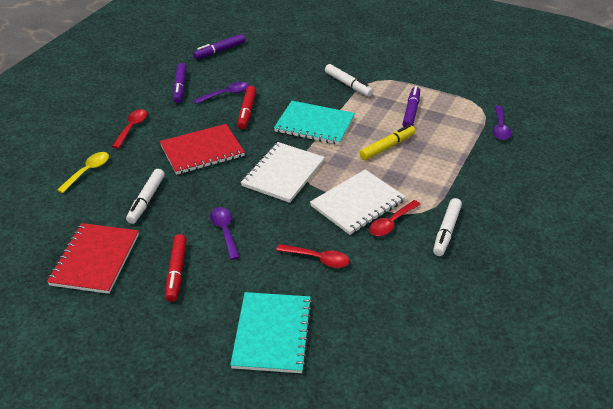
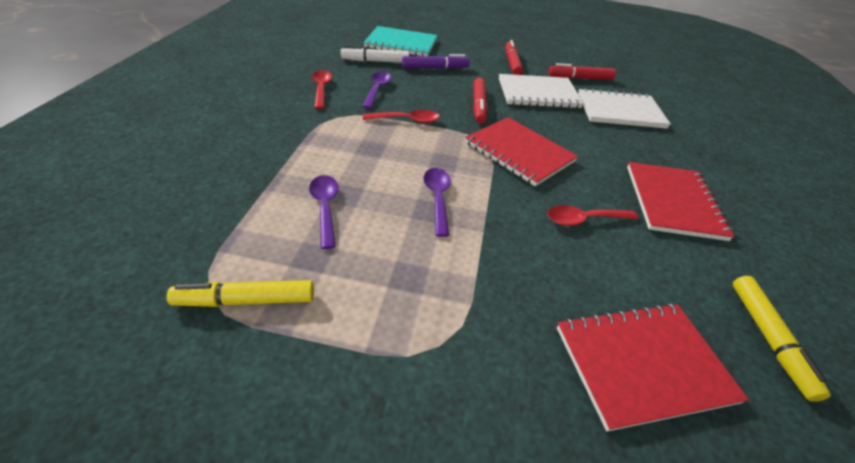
purple marker: [173,63,187,103] [193,34,245,59] [402,86,420,127] = 3 -> [402,54,470,69] = 1
red marker: [166,234,187,302] [238,86,256,129] = 2 -> [473,78,488,124] [505,40,523,75] [548,63,616,80] = 3
red notebook: [47,223,139,294] [160,124,245,175] = 2 -> [465,117,578,186] [557,303,749,432] [627,162,735,241] = 3
turquoise notebook: [230,292,312,373] [274,101,355,145] = 2 -> [363,26,437,56] = 1
white marker: [126,169,165,224] [325,64,373,97] [433,198,462,256] = 3 -> [341,46,409,63] = 1
yellow marker: [360,125,415,160] = 1 -> [167,280,314,307] [733,276,831,402] = 2
yellow spoon: [57,152,109,193] = 1 -> none = 0

